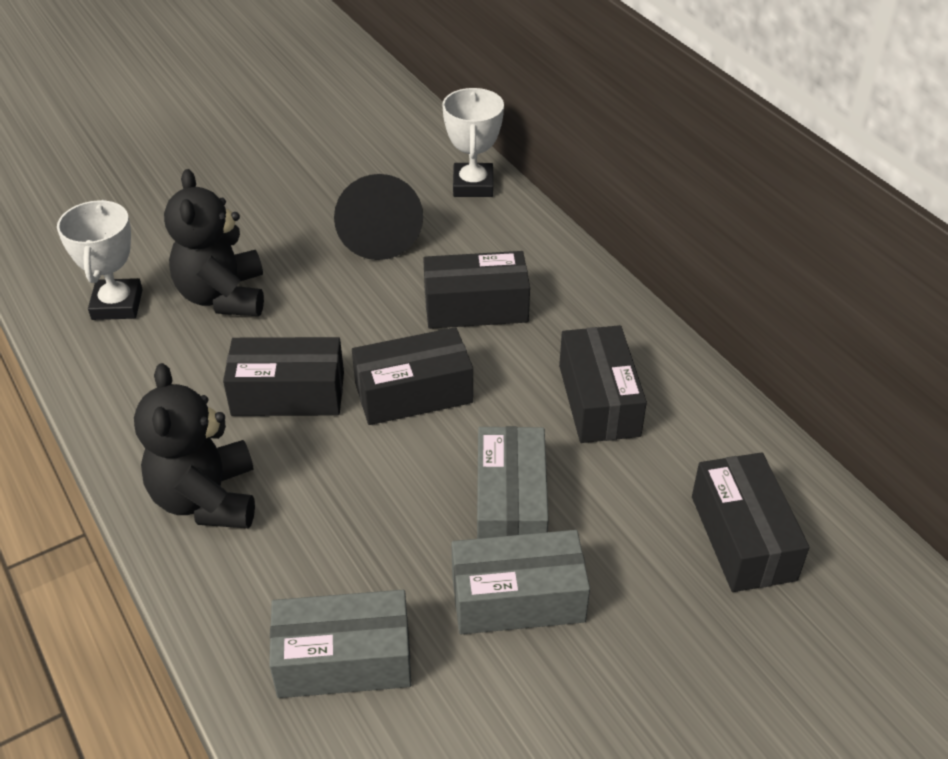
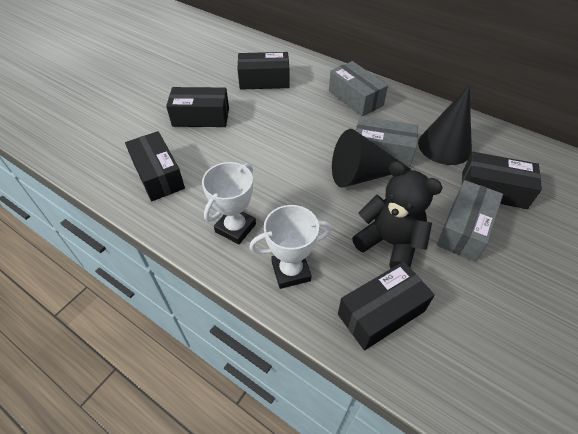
black cone: [334,174,423,260] = 1 -> [332,129,411,188] [418,85,472,165] = 2
black teddy bear: [134,363,255,528] [164,169,264,316] = 2 -> [352,161,443,268] = 1

